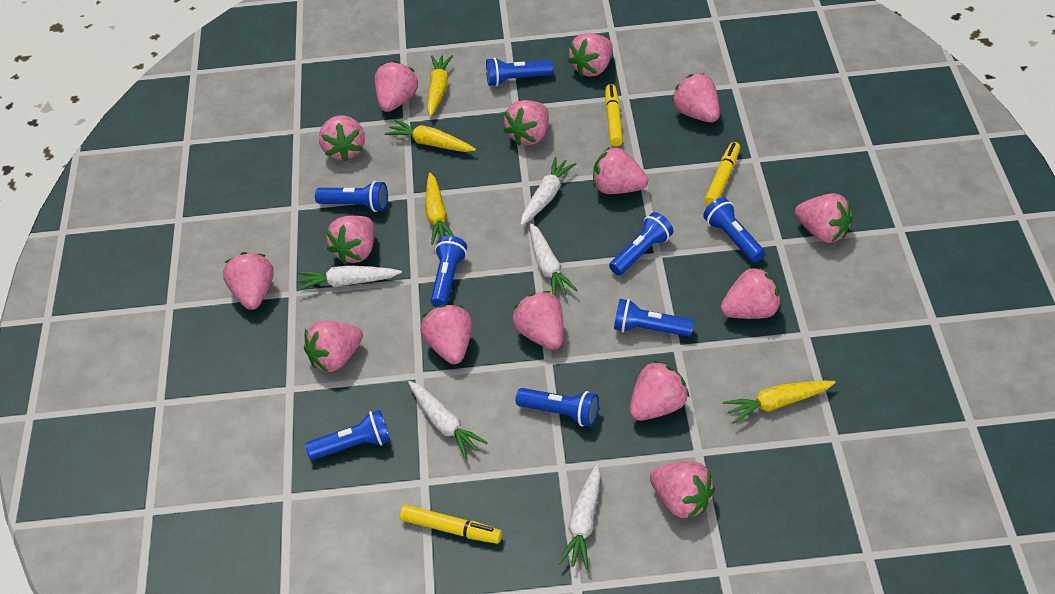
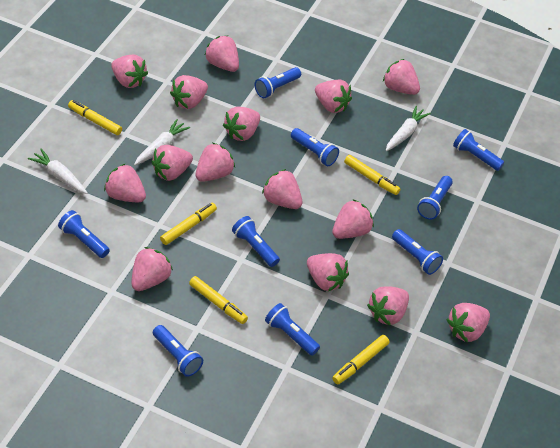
blue flashlight: [305,410,390,460] [315,181,388,212] [431,236,467,307] [486,57,553,87] [516,388,599,427] [609,212,673,276] [614,299,694,337] [703,197,765,262] = 8 -> [58,210,110,258] [153,325,203,377] [232,216,280,267] [255,67,301,98] [265,303,320,356] [291,128,339,166] [392,229,443,275] [417,176,453,220] [453,129,504,171] = 9
white carrot: [297,265,402,291] [408,381,488,459] [520,157,577,226] [529,223,578,296] [558,464,601,569] = 5 -> [28,149,88,194] [134,119,190,165] [386,106,431,151] = 3
yellow carrot: [385,120,476,152] [425,173,454,245] [427,55,453,117] [723,381,836,423] = 4 -> none = 0
yellow marker: [400,505,502,544] [605,84,623,146] [705,142,740,205] = 3 -> [68,100,122,135] [160,203,217,245] [189,276,248,324] [332,335,390,385] [344,155,400,195] = 5

